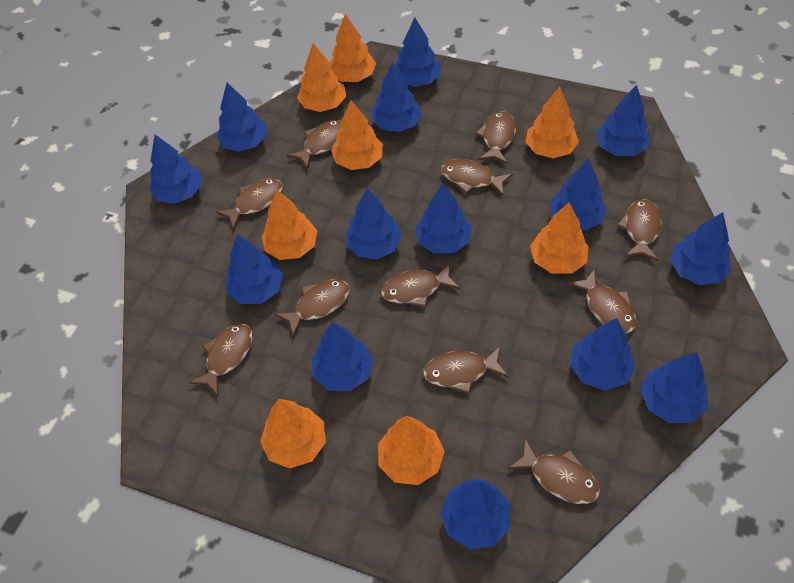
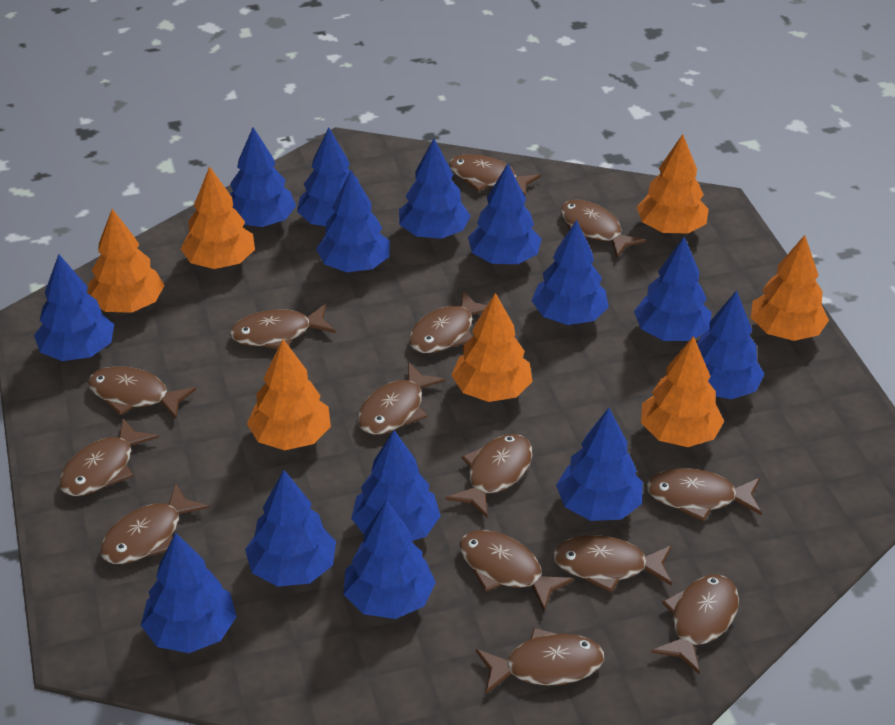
brown fish: [189,323,253,396] [216,178,283,229] [275,279,350,337] [287,120,341,169] [381,263,460,307] [423,347,508,394] [441,159,513,196] [475,111,516,164] [508,439,600,504] [568,269,637,333] [617,199,662,261] = 11 -> [59,418,159,496] [88,366,196,419] [100,483,209,564] [230,304,336,349] [358,362,445,435] [409,290,487,353] [446,434,533,518] [449,154,541,196] [459,530,574,611] [476,628,604,694] [553,535,672,593] [560,200,646,257] [646,468,762,522] [651,574,739,674] = 14
orange tree: [260,399,326,469] [262,189,317,260] [297,43,346,112] [330,14,376,82] [331,100,383,170] [378,416,444,485] [526,87,579,158] [530,202,589,274] = 8 -> [88,209,165,313] [181,166,255,269] [247,339,331,450] [451,293,533,402] [636,134,709,233] [641,336,724,447] [751,235,829,341] = 7

